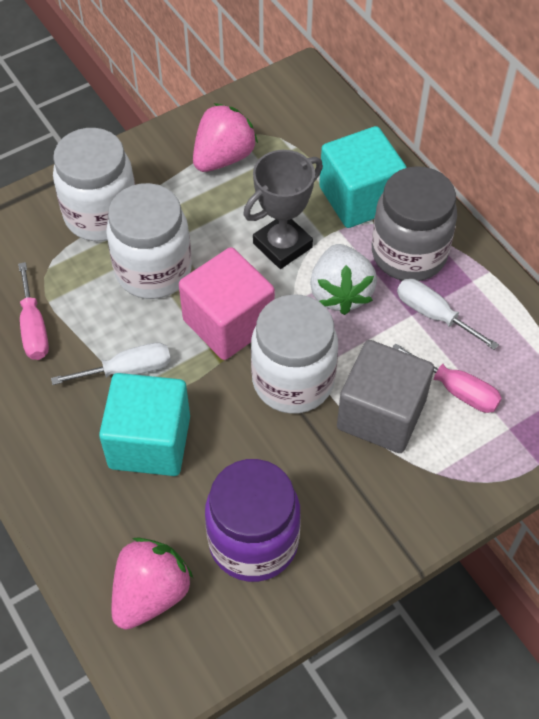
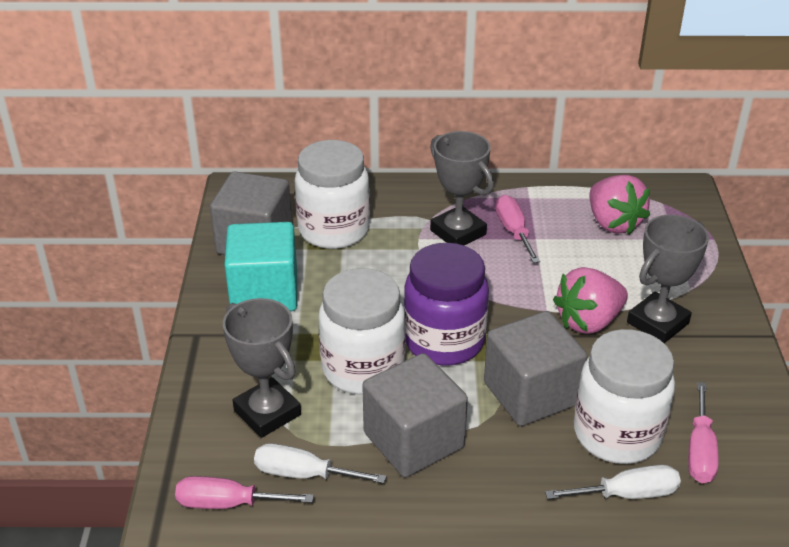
grey cube: [337,340,434,453] = 1 -> [210,172,292,255] [362,353,468,478] [484,311,587,426] = 3
grey jar: [372,166,457,281] = 1 -> none = 0
grey trophy: [243,150,323,269] = 1 -> [223,298,301,438] [430,131,494,246] [627,215,709,343] = 3
pink cube: [179,247,275,360] = 1 -> none = 0
pink screwdriver: [18,262,49,360] [392,343,502,413] = 2 -> [175,476,314,509] [495,195,540,263] [688,382,719,483] = 3
turquoise cube: [99,373,190,476] [319,126,407,228] = 2 -> [224,222,297,311] = 1
white strawberry: [310,244,377,315] = 1 -> none = 0

